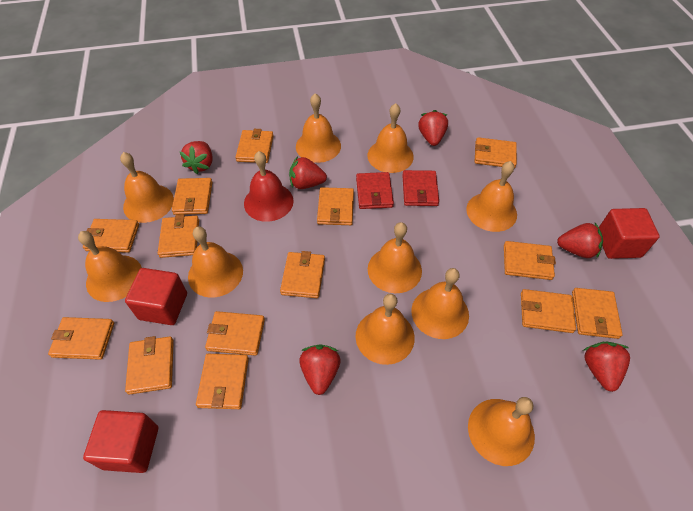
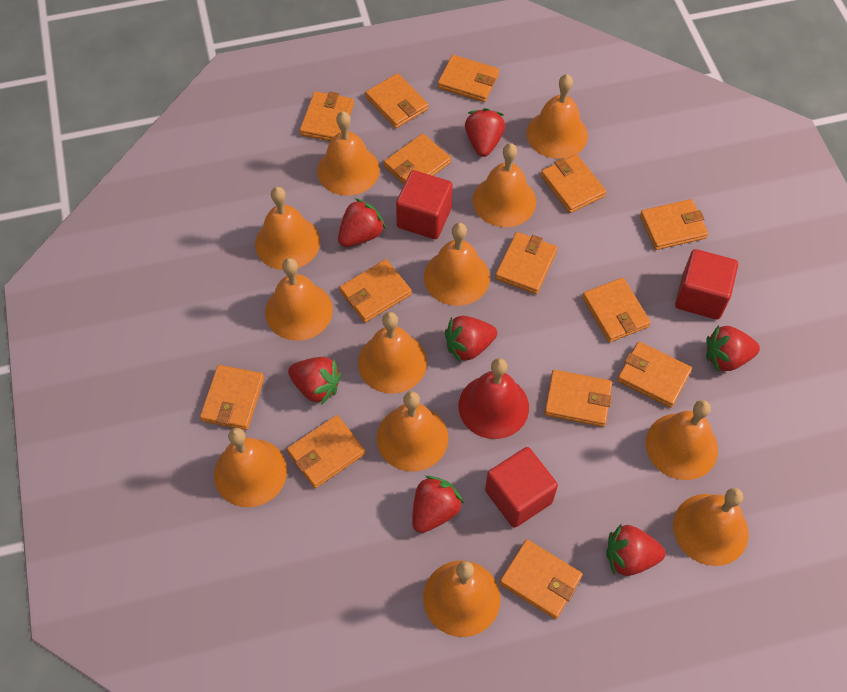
orange bell: [78,231,142,302] [120,152,174,223] [188,226,243,298] [296,93,341,163] [356,294,415,365] [368,103,414,173] [368,222,422,293] [411,268,469,339] [466,161,517,232] [468,397,535,466] = 10 -> [214,428,287,507] [255,187,320,270] [265,258,333,341] [317,111,380,196] [358,312,427,394] [377,391,448,472] [423,561,500,637] [424,223,490,306] [473,143,536,227] [527,74,588,159] [646,400,718,480] [673,488,748,566] = 12
red strawberry: [180,141,212,174] [289,156,327,189] [299,344,341,395] [418,110,448,146] [557,223,603,258] [584,342,630,392] = 6 -> [288,357,342,405] [338,198,386,247] [412,476,464,533] [445,316,497,363] [465,108,505,157] [606,524,666,576] [706,325,760,372] = 7
red wallet: [356,172,394,209] [402,170,439,206] = 2 -> none = 0

